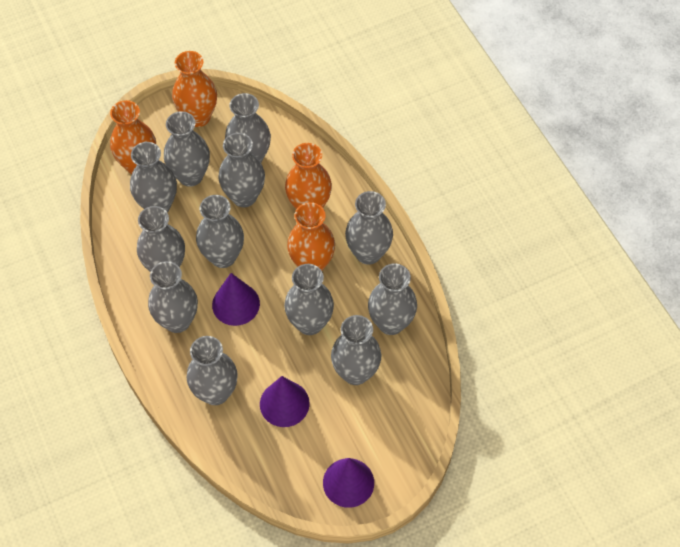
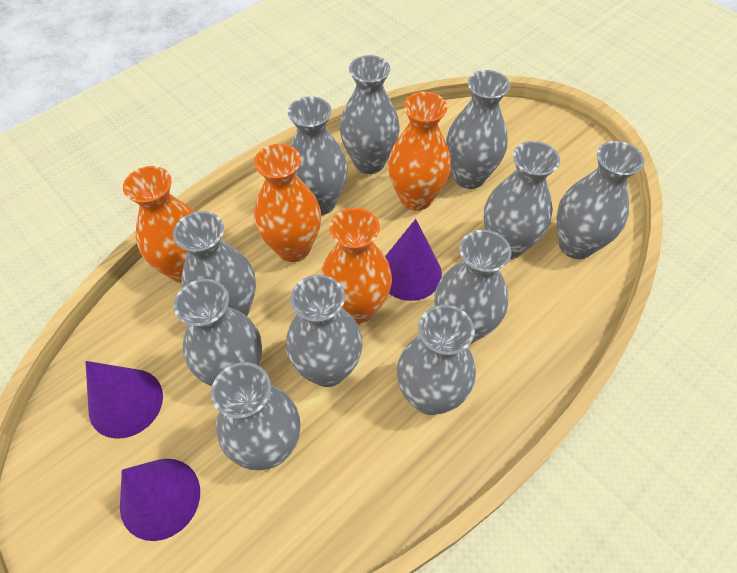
grey vase: [130,142,177,212] [137,206,185,272] [148,261,198,333] [164,111,210,187] [187,336,238,405] [196,195,244,268] [218,133,265,207] [225,93,271,162] [284,264,334,335] [331,315,381,385] [345,191,393,265] [368,263,417,335] = 12 -> [173,211,256,316] [174,279,262,386] [211,362,300,471] [286,275,363,387] [288,96,348,215] [339,55,400,174] [397,305,476,415] [434,230,511,343] [446,70,510,189] [484,141,560,259] [557,141,644,259] = 11

